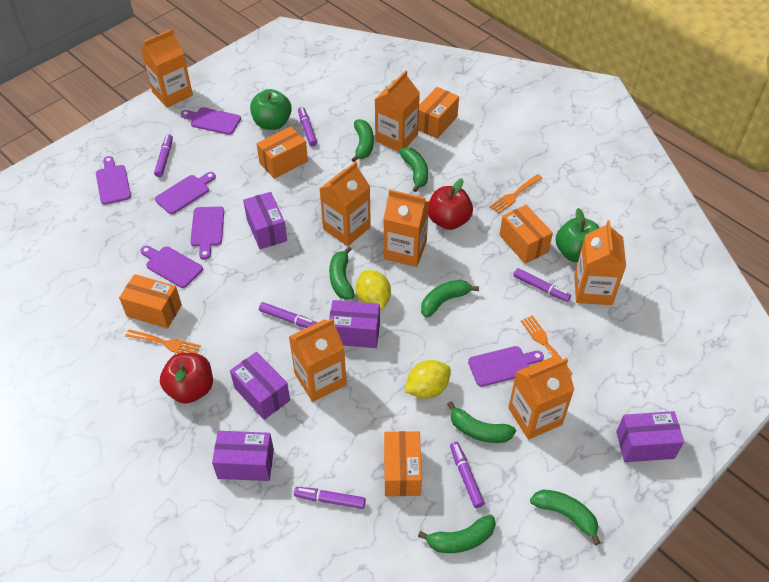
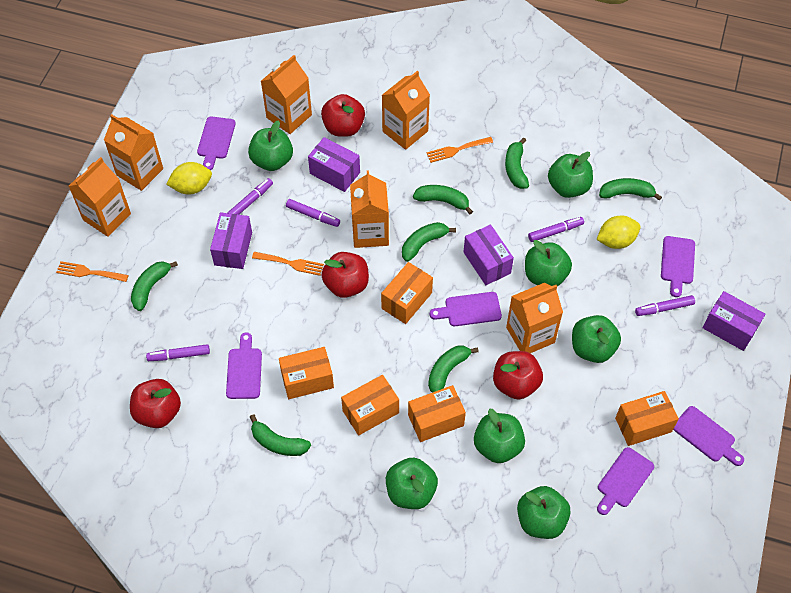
green apple: [250,89,292,130] [556,208,600,262] = 2 -> [248,120,293,171] [386,458,438,509] [474,408,525,463] [517,486,571,539] [525,240,572,286] [548,152,593,198] [572,315,621,363] = 7
orange carton: [141,29,193,108] [289,318,347,402] [320,161,371,246] [374,70,420,152] [383,189,429,267] [508,357,575,440] [574,220,626,305] = 7 -> [69,157,131,237] [104,114,163,191] [261,55,312,134] [350,170,389,248] [382,71,430,150] [506,283,563,353] = 6
purple box: [212,431,274,481] [230,352,290,420] [243,192,287,249] [329,300,380,348] [616,411,684,462] = 5 -> [210,212,252,269] [308,137,360,192] [464,225,514,285] [703,291,765,351] = 4
purple marker: [154,134,173,177] [259,302,317,328] [294,487,366,509] [298,107,317,147] [450,442,484,508] [513,268,571,302] = 6 -> [146,344,210,361] [228,178,273,215] [286,199,340,227] [528,217,584,242] [635,295,695,316] = 5
red apple: [160,353,213,404] [428,178,473,230] = 2 -> [130,379,181,428] [321,94,365,137] [321,252,369,298] [493,351,543,400] = 4

